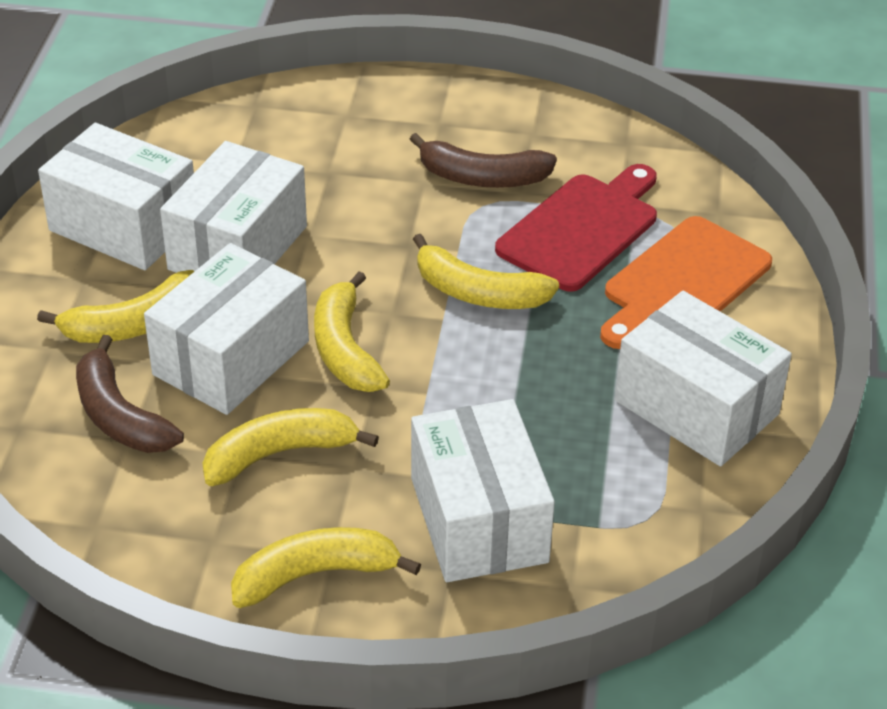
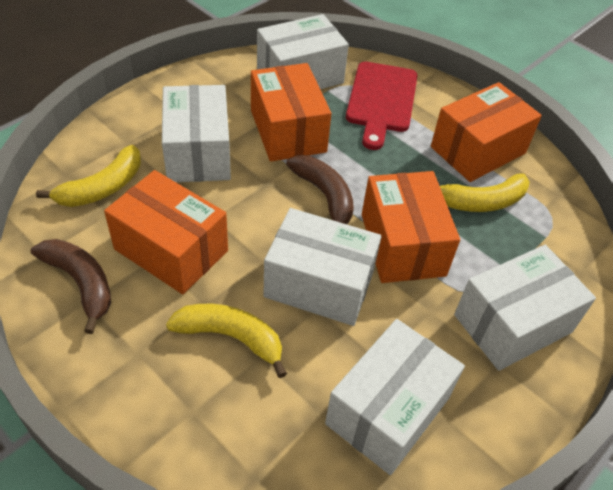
orange box: none = 0 -> [104,170,228,294] [251,63,332,162] [362,171,460,283] [431,82,542,182] = 4
orange cutting board: [600,216,772,349] = 1 -> none = 0
yellow banana: [37,270,195,343] [202,408,379,486] [231,527,421,608] [314,271,390,392] [413,234,559,309] = 5 -> [36,145,141,207] [166,304,287,378] [440,173,530,212] = 3

